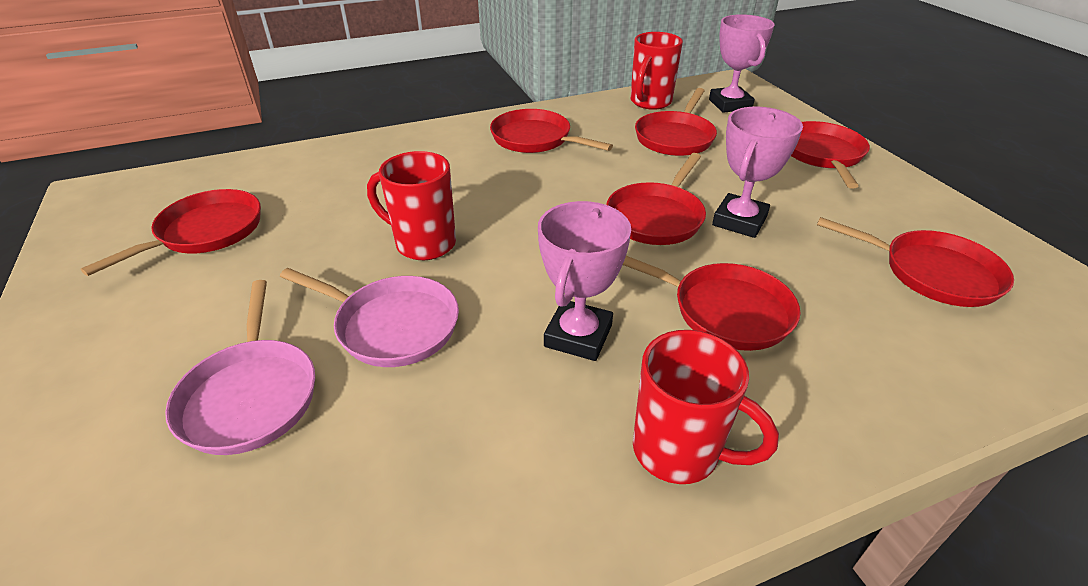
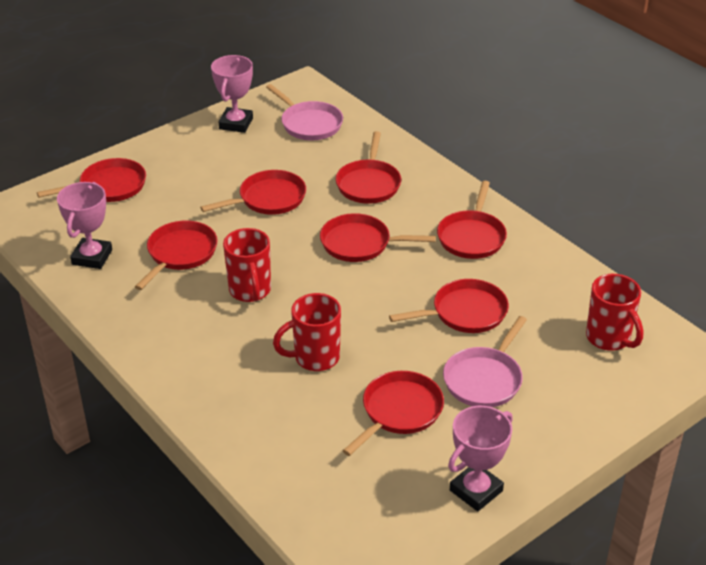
red pan: [81,189,261,276] [490,109,613,153] [606,153,706,245] [623,256,800,351] [635,88,717,156] [791,121,870,189] [817,217,1014,307] = 7 -> [37,158,146,202] [135,221,218,290] [200,170,306,215] [320,213,436,262] [336,131,401,204] [343,371,444,456] [389,279,509,333] [437,181,507,259] = 8

